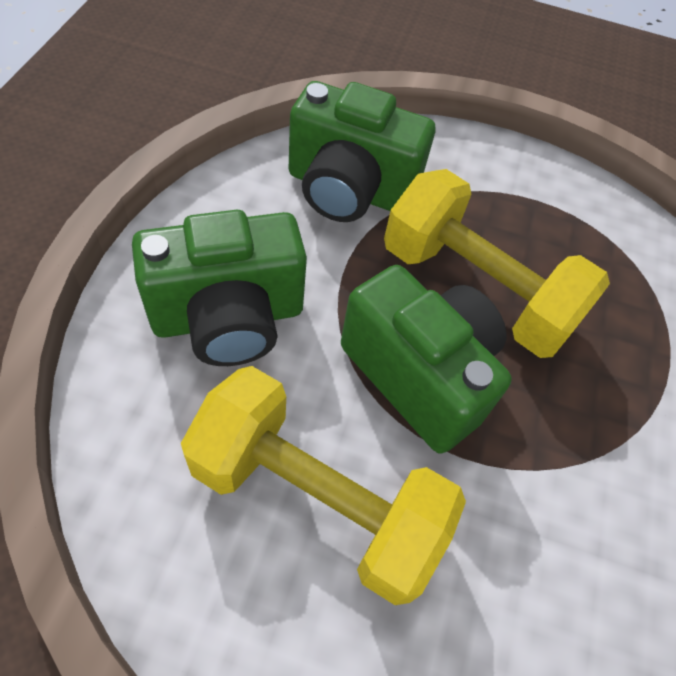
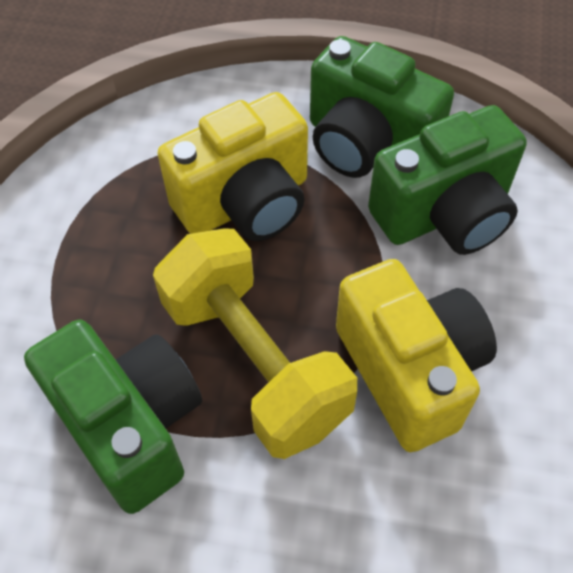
yellow camera: none = 0 -> [157,92,308,241] [336,259,497,452] = 2
yellow dumbbell: [181,366,466,605] [384,169,610,358] = 2 -> [153,228,357,459] = 1

